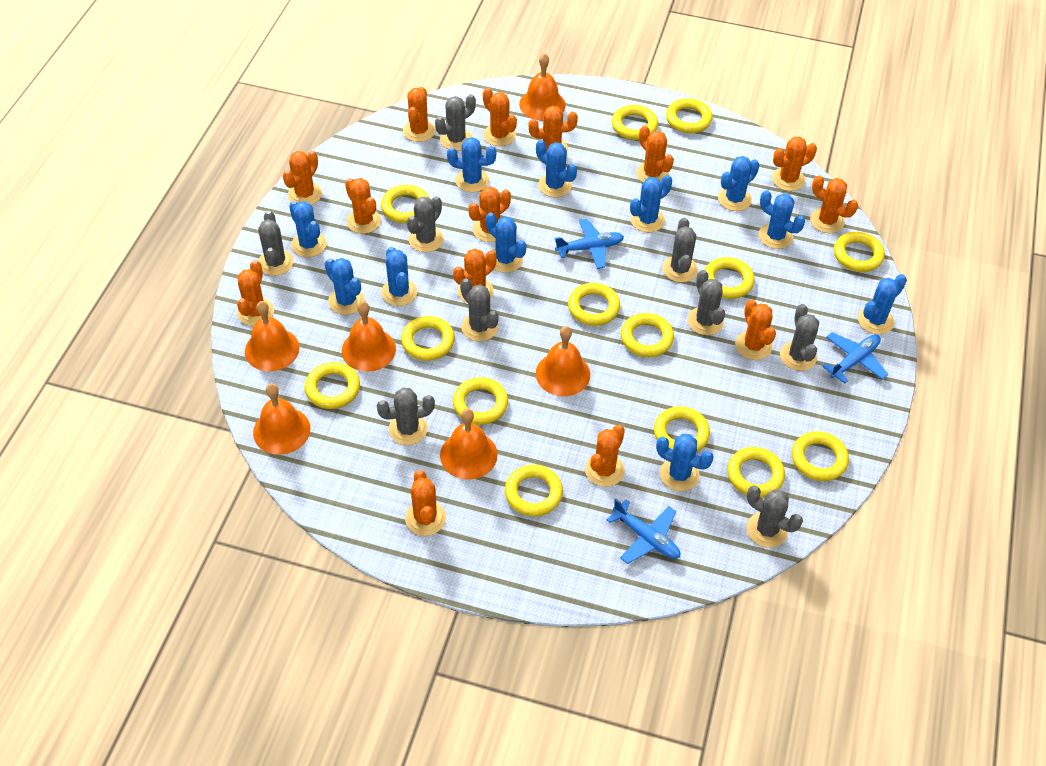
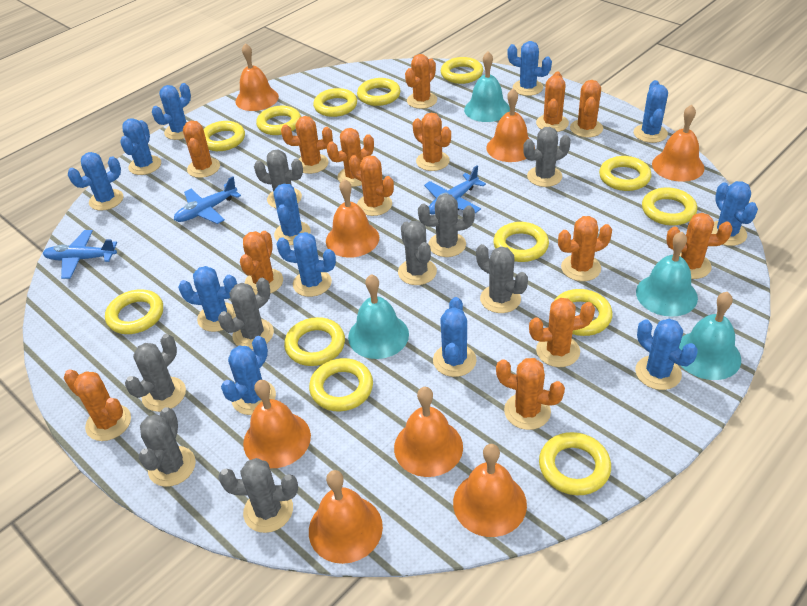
blue cactus: [289,201,327,257] [325,258,365,315] [381,247,417,306] [447,137,497,192] [485,213,527,273] [536,140,577,197] [630,175,672,232] [656,434,714,491] [718,156,760,211] [759,190,805,249] [858,274,907,334] = 11 -> [67,152,123,211] [120,118,161,175] [152,83,191,140] [178,266,237,332] [221,336,276,415] [274,183,311,245] [277,232,336,297] [433,297,477,377] [508,41,552,96] [634,80,668,143] [635,319,698,390] [712,181,758,246] = 12
orange bell: [245,301,300,371] [253,383,311,455] [342,301,396,372] [440,408,498,480] [519,53,566,121] [536,326,590,396] = 6 -> [235,43,279,111] [243,380,311,468] [309,470,383,564] [326,179,379,258] [394,387,463,477] [453,444,527,537] [486,88,535,162] [652,105,705,182] = 8
turquoise bell: none = 0 -> [348,274,409,359] [464,52,510,122] [636,232,698,317] [679,292,741,380] = 4
yellow ring: [305,362,360,409] [381,185,429,223] [401,316,455,361] [453,377,508,425] [505,465,563,516] [568,283,620,326] [612,105,658,140] [621,313,674,357] [654,406,710,452] [666,98,712,133] [705,257,755,299] [727,447,785,497] [792,431,849,481] [834,232,885,272] = 14 -> [105,289,163,334] [203,121,245,151] [256,106,301,135] [284,317,345,366] [309,358,373,411] [313,88,357,117] [357,78,401,106] [441,57,483,84] [493,222,549,262] [539,432,611,495] [554,289,612,336] [599,156,652,191] [642,187,697,225] = 13

